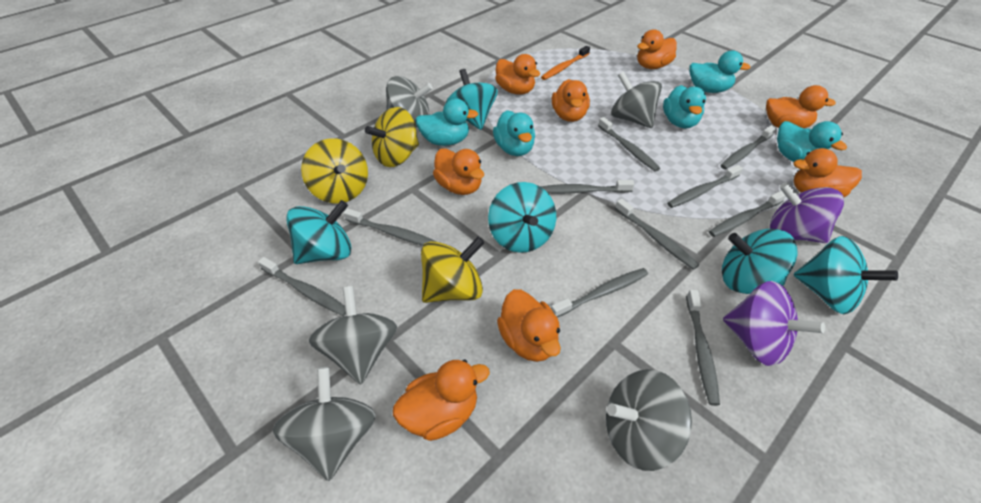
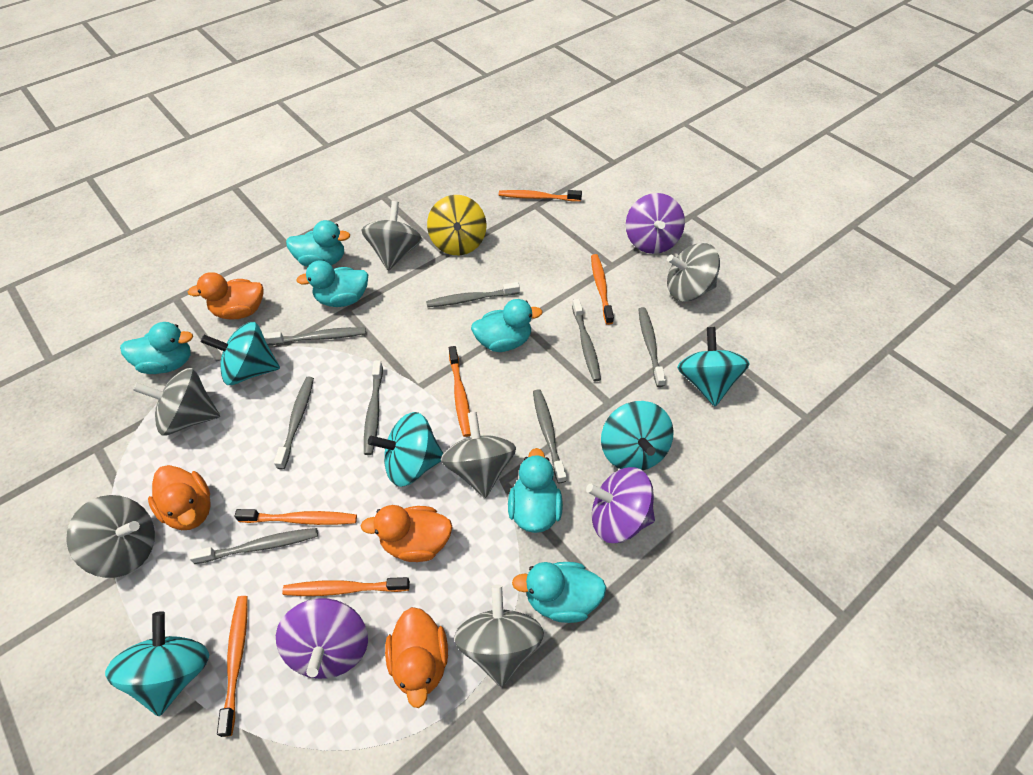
grey spinning top: [273,367,376,481] [309,286,397,384] [386,76,433,127] [606,369,692,471] [611,71,662,128] = 5 -> [66,495,155,578] [133,368,220,436] [361,201,422,271] [441,412,516,498] [454,585,544,687] [667,243,720,302] = 6
grey toothbrush: [258,257,346,316] [343,208,437,246] [540,180,634,194] [551,268,648,318] [598,117,660,172] [615,199,699,270] [667,165,743,208] [686,290,720,406] [709,190,786,237] [720,125,777,170] = 10 -> [189,528,318,564] [264,327,366,345] [274,377,314,469] [364,361,383,455] [426,282,520,307] [533,389,566,483] [572,299,601,381] [638,307,666,387] = 8
orange duck: [393,359,490,441] [433,148,484,195] [495,54,540,95] [497,289,561,362] [552,79,590,122] [637,29,677,69] [766,85,836,128] [794,148,862,197] = 8 -> [148,465,211,530] [188,272,264,320] [361,505,452,562] [385,607,448,708] = 4
orange toothbrush: [541,46,590,80] = 1 -> [217,596,248,737] [235,509,357,525] [282,577,410,596] [449,346,471,437] [499,190,582,202] [591,254,614,325] = 6
purple spinning top: [723,281,825,366] [770,182,844,243] = 2 -> [276,598,368,679] [586,467,655,543] [626,193,685,254] = 3
turquoise duck: [415,98,478,146] [493,110,535,156] [663,85,706,129] [689,51,751,93] [777,121,847,162] = 5 -> [120,322,193,374] [286,220,350,267] [296,260,368,307] [471,299,543,352] [508,448,563,533] [512,562,607,623] = 6
yellow spinning top: [301,138,368,204] [365,107,419,167] [421,237,485,303] = 3 -> [427,195,486,255] = 1

